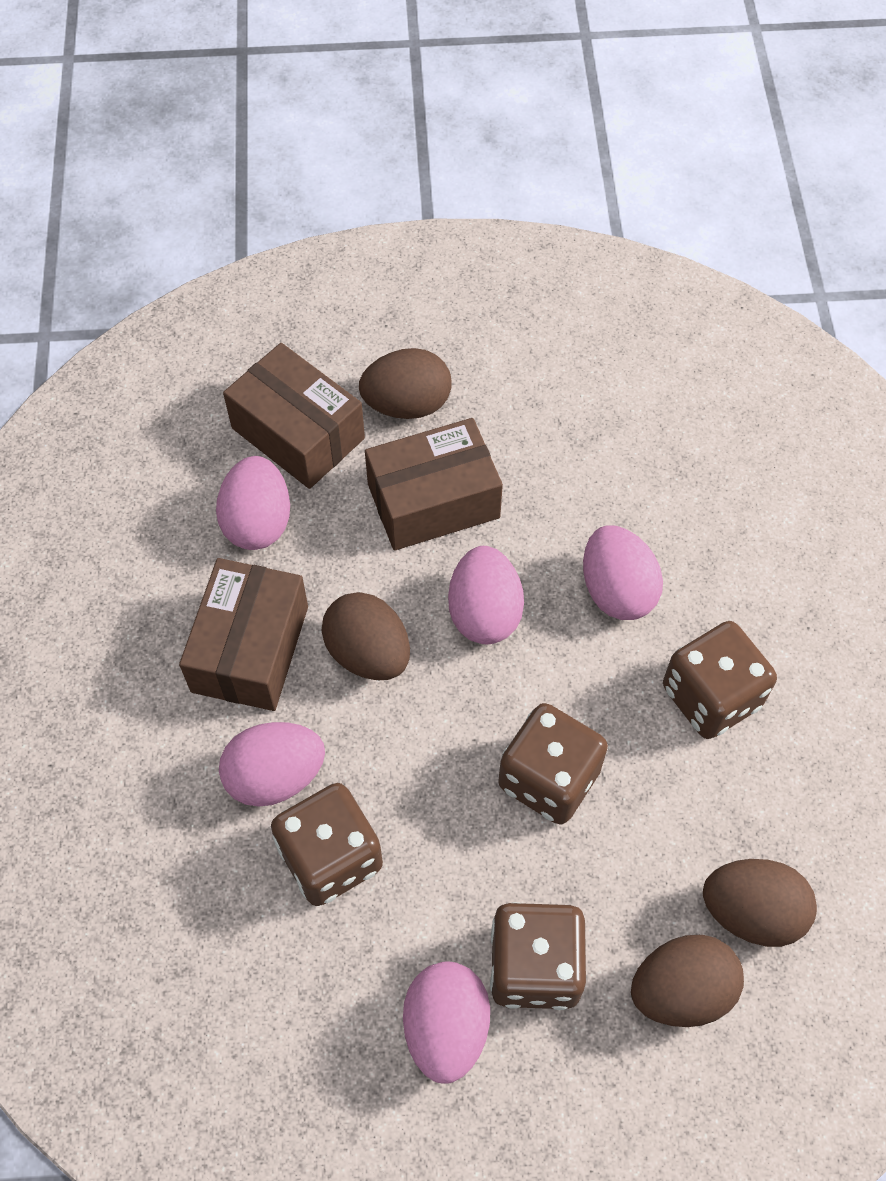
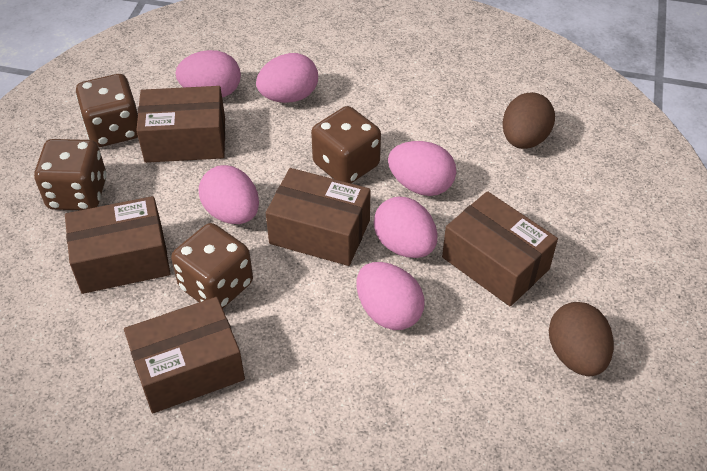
brown box: [179,558,308,711] [223,343,365,489] [365,418,503,551] = 3 -> [65,196,171,294] [124,297,245,413] [136,86,225,163] [266,168,371,266] [442,191,558,306] = 5
brown egg: [321,592,410,680] [359,348,452,419] [631,935,744,1027] [703,859,817,947] = 4 -> [502,92,555,149] [549,302,614,376] = 2
pink egg: [216,456,290,550] [219,722,325,807] [403,962,490,1084] [448,546,524,644] [583,525,663,620] = 5 -> [175,50,241,97] [199,165,259,224] [256,53,318,103] [356,262,425,330] [374,196,437,258] [388,141,456,196] = 6

